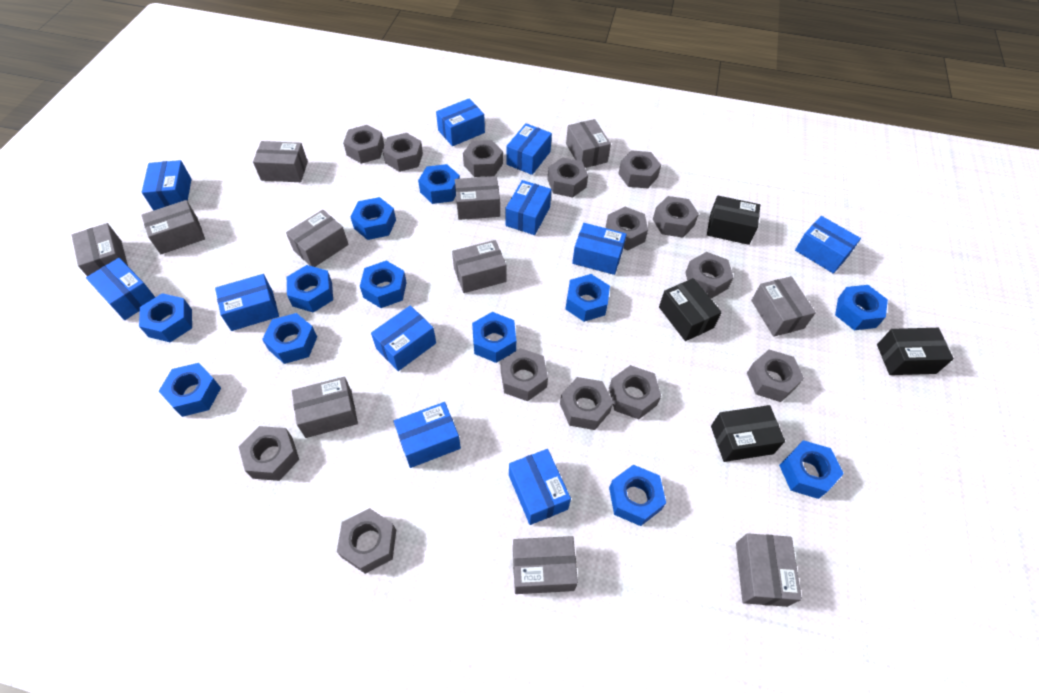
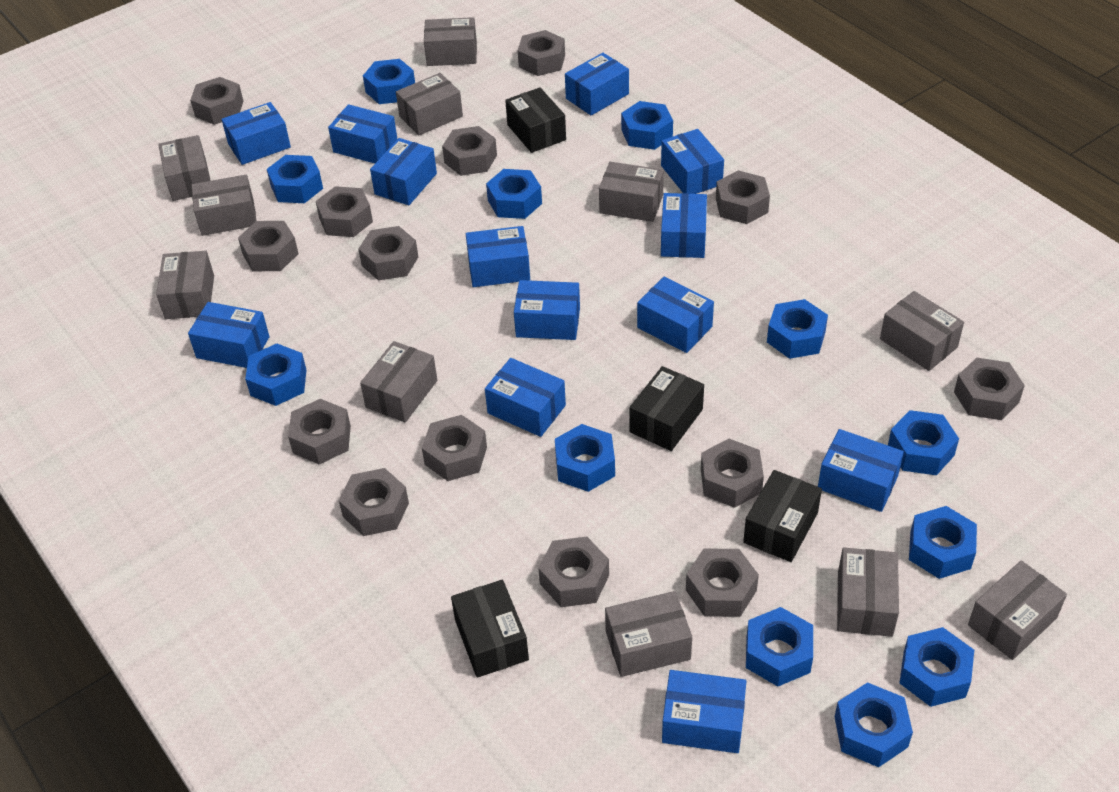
blue box: [86,258,155,320] [142,160,191,211] [215,274,279,331] [371,305,436,371] [393,402,461,468] [436,99,485,146] [506,123,552,175] [506,180,552,235] [509,449,571,525] [572,223,627,275] [795,216,861,274] = 11 -> [188,302,270,368] [222,102,291,165] [328,104,397,163] [370,138,437,205] [466,226,530,287] [485,358,566,437] [514,280,580,340] [565,53,629,115] [637,277,714,353] [661,129,724,194] [661,193,707,258] [662,670,746,753] [818,429,904,512] = 13

